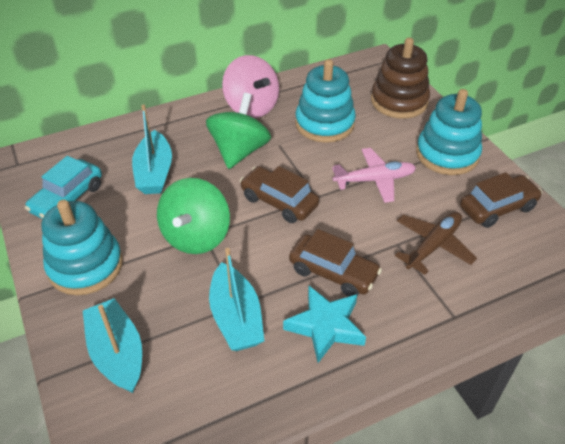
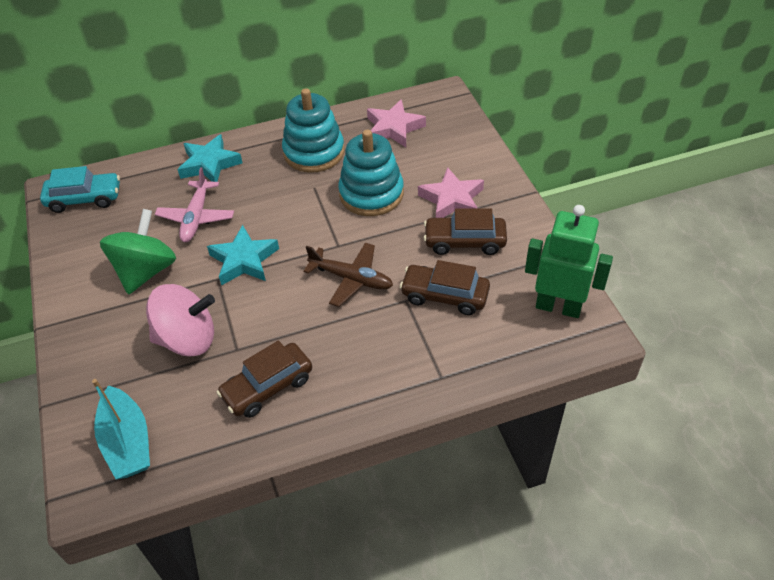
brown stacking toy: [371,38,430,119] = 1 -> none = 0
green robot: none = 0 -> [525,205,613,318] = 1
green spinning top: [157,178,230,254] [206,93,271,169] = 2 -> [100,209,176,295] = 1
pink star: none = 0 -> [367,99,426,147] [418,167,484,218] = 2
turquoise boat: [83,298,142,393] [132,105,172,194] [209,248,264,351] = 3 -> [92,379,150,479] = 1
turquoise stacking toy: [41,200,123,295] [295,59,356,143] [416,89,482,175] = 3 -> [282,88,344,173] [338,130,404,216] = 2
turquoise star: [283,286,366,363] = 1 -> [177,134,243,182] [207,225,279,286] = 2

